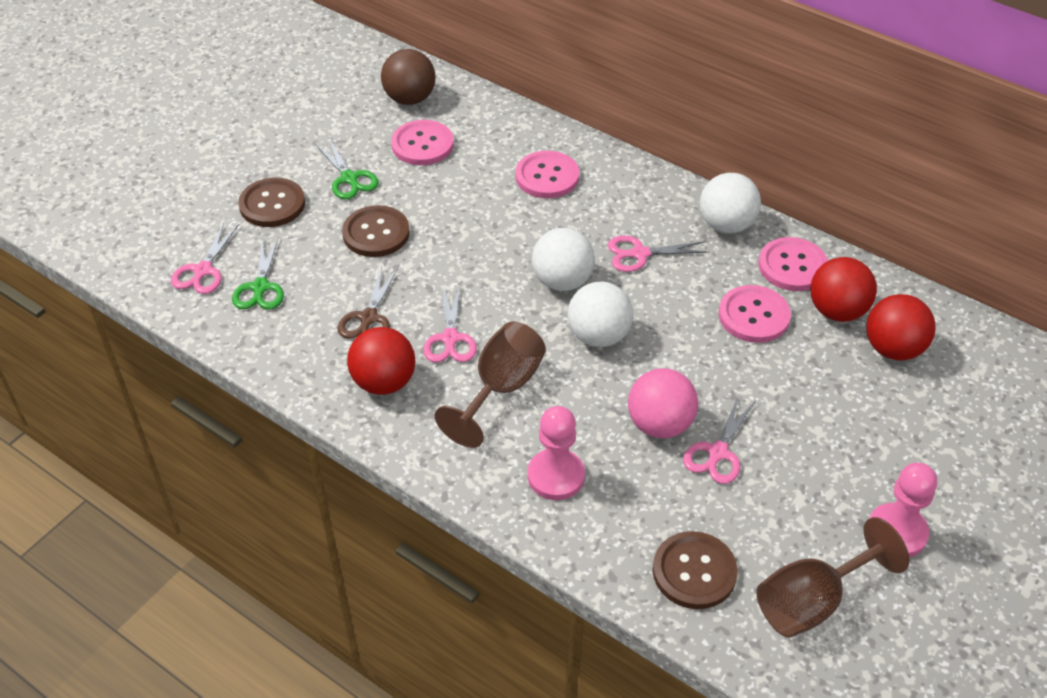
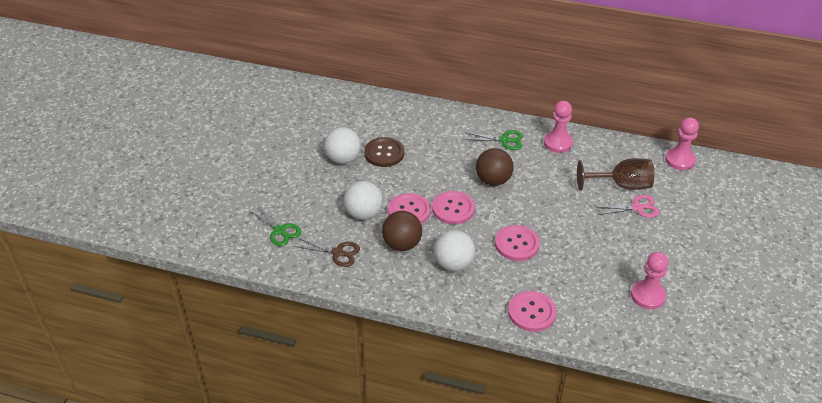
brown ball: [381,49,436,105] = 1 -> [382,211,422,251] [476,148,513,186] = 2
brown button: [238,178,305,227] [342,205,410,257] [653,531,738,609] = 3 -> [364,137,404,167] = 1
brown goblet: [435,321,546,448] [757,517,909,638] = 2 -> [577,158,654,191] = 1
pink ball: [628,368,698,438] = 1 -> none = 0
pink pawn: [528,406,585,500] [869,463,937,557] = 2 -> [544,101,573,153] [631,252,669,309] [665,118,699,170] = 3
pink scissors: [171,223,239,294] [423,285,477,363] [608,236,709,272] [683,395,756,484] = 4 -> [597,195,659,218] = 1
red ball: [347,327,416,395] [810,257,877,322] [867,294,935,361] = 3 -> none = 0

